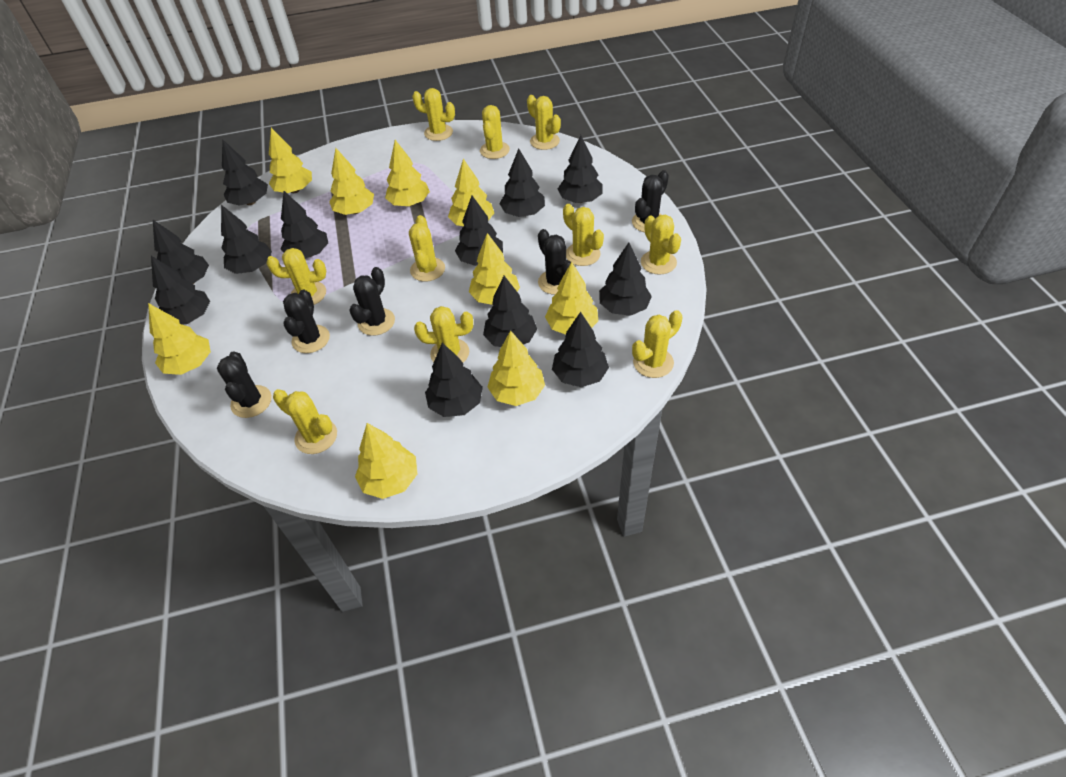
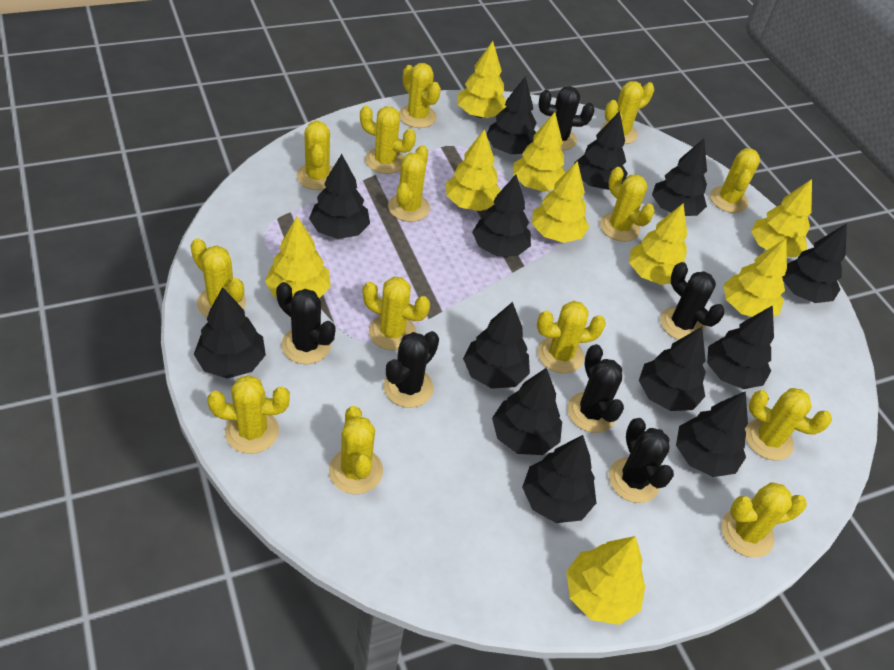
black cactus: [217,351,272,418] [283,290,330,353] [349,267,395,336] [538,229,571,295] [632,170,669,232] = 5 -> [276,282,336,364] [384,331,439,408] [539,86,594,150] [567,344,624,433] [609,418,674,503] [660,262,725,340] = 6
black tree: [151,256,210,325] [153,220,209,284] [221,205,272,274] [222,140,268,206] [281,191,328,259] [425,343,483,417] [455,196,503,266] [483,276,537,347] [499,148,545,217] [552,312,609,387] [558,135,602,203] [599,243,652,316] = 12 -> [194,287,266,379] [309,154,370,239] [463,302,530,389] [472,175,531,256] [486,76,536,154] [492,368,562,455] [522,435,596,523] [574,111,628,190] [639,327,706,411] [652,139,707,216] [676,391,748,477] [707,305,774,389] [782,223,847,303] = 13
yellow cactus: [266,248,326,305] [273,389,337,454] [409,215,445,282] [412,88,455,141] [414,306,473,363] [480,105,510,159] [527,95,561,150] [563,204,604,266] [632,310,683,378] [641,215,681,275] = 10 -> [190,238,246,318] [207,375,290,454] [296,120,333,190] [329,406,383,494] [360,106,416,174] [363,277,430,351] [388,145,430,222] [399,63,441,128] [537,301,606,373] [600,167,655,242] [601,81,654,144] [710,148,760,213] [721,482,807,558] [745,388,832,461] = 14

